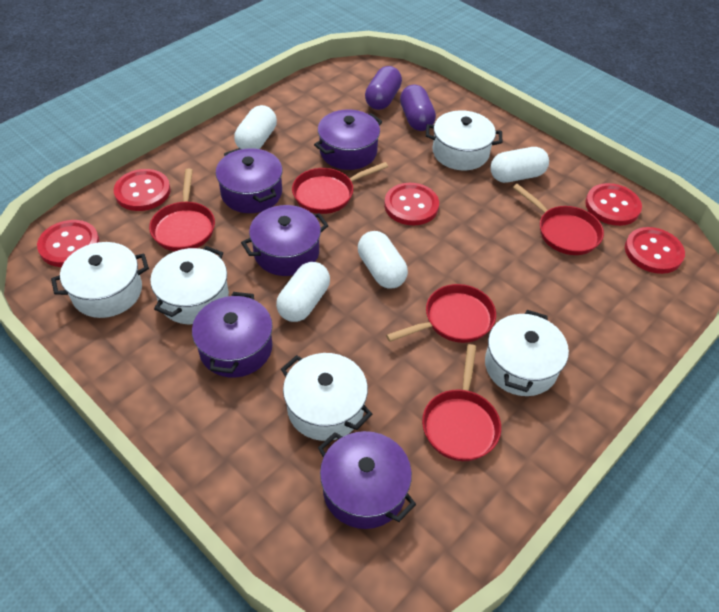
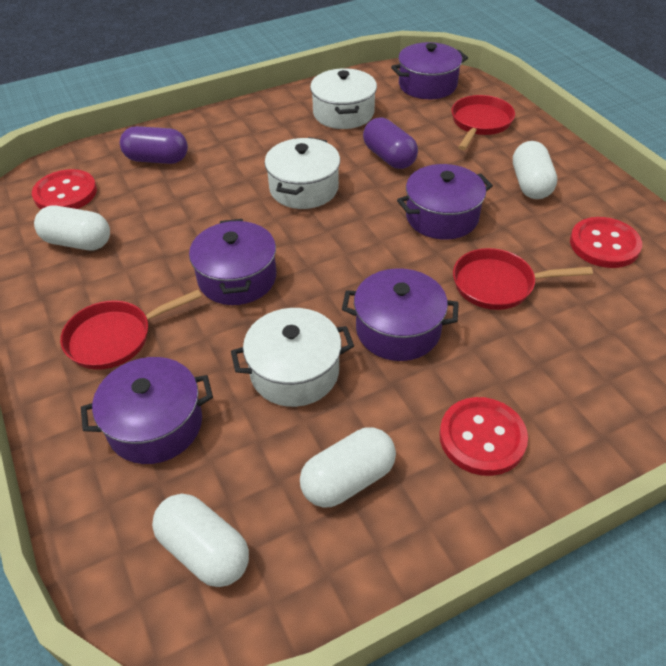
red button: [37,220,99,267] [114,169,171,211] [384,183,439,225] [585,183,642,226] [625,227,685,274] = 5 -> [32,169,97,209] [439,397,528,476] [570,217,642,268] = 3
red pan: [149,169,215,251] [292,162,388,214] [386,284,496,343] [422,344,501,461] [513,184,604,255] = 5 -> [60,290,202,370] [452,95,515,150] [453,248,593,310] = 3
white pot: [51,242,149,318] [150,246,229,324] [281,353,372,441] [426,110,502,170] [485,310,569,396] = 5 -> [231,308,354,407] [265,137,340,209] [310,68,377,129] = 3

